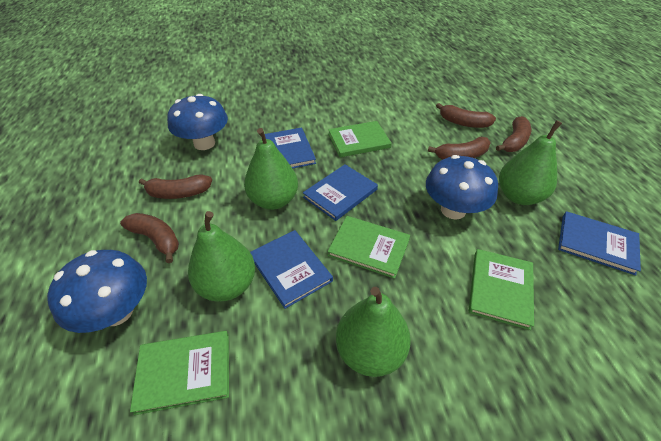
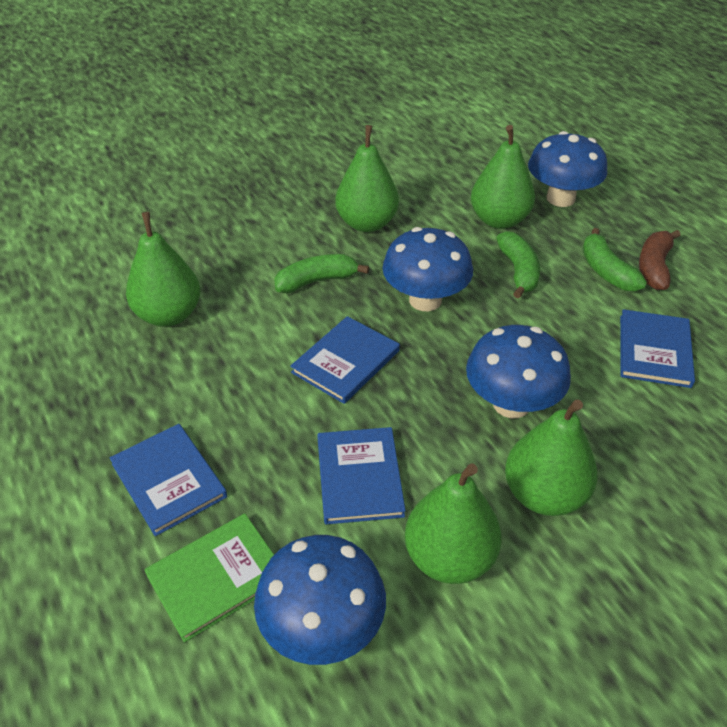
blue mushroom: [47,250,147,333] [167,94,228,150] [426,155,498,220] = 3 -> [254,535,386,665] [382,227,473,311] [466,325,571,418] [528,131,607,207] = 4
brown banana: [120,213,179,263] [139,175,212,199] [428,137,491,160] [436,103,496,128] [496,116,531,152] = 5 -> [639,230,681,290] = 1
green banana: none = 0 -> [274,254,369,293] [496,231,540,299] [582,228,647,292] = 3
green book: [130,331,229,415] [328,121,391,157] [328,216,410,279] [469,249,534,330] = 4 -> [144,513,274,642] = 1
green pear: [188,211,255,302] [244,128,298,210] [336,287,411,377] [499,120,562,205] = 4 -> [126,212,200,327] [335,125,399,232] [405,463,502,584] [471,125,535,229] [505,400,598,516] = 5

